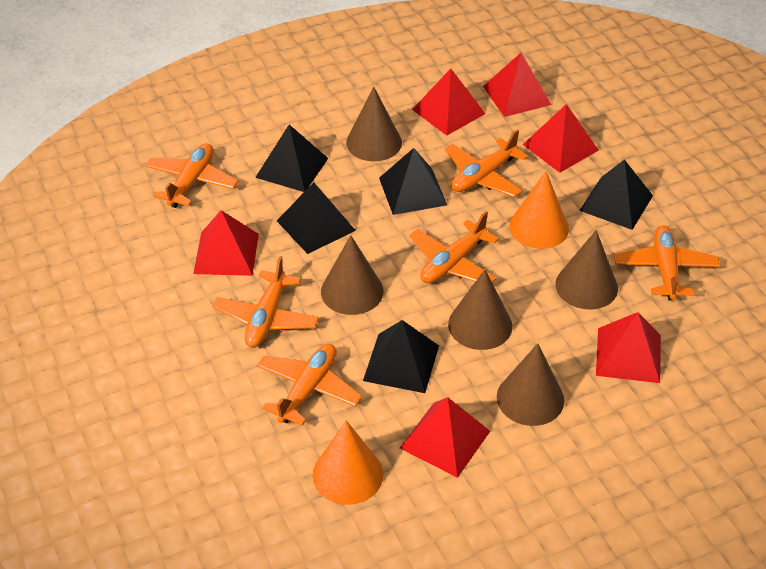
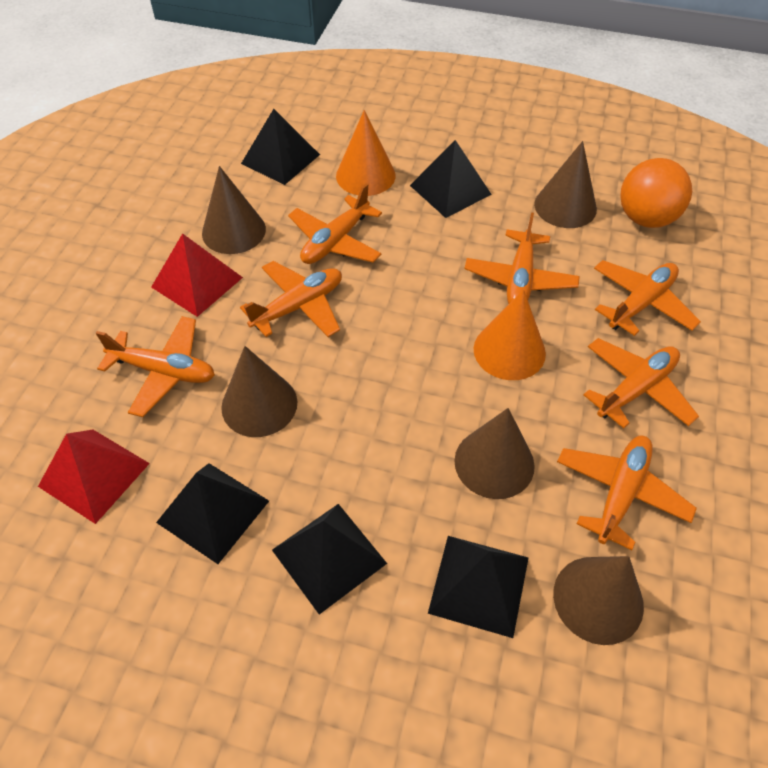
orange ball: none = 0 -> [620,158,692,228] = 1
orange plane: [145,143,238,208] [212,256,319,348] [257,344,362,426] [409,211,499,283] [444,129,528,197] [614,225,720,301] = 6 -> [96,316,215,417] [240,261,342,337] [288,183,382,264] [464,213,580,304] [557,436,697,550] [583,338,699,428] [594,260,701,336] = 7
red pyramid: [193,210,259,276] [400,397,490,478] [412,69,486,135] [483,53,552,117] [523,104,599,173] [596,312,661,383] = 6 -> [38,430,150,524] [151,233,243,317] = 2

